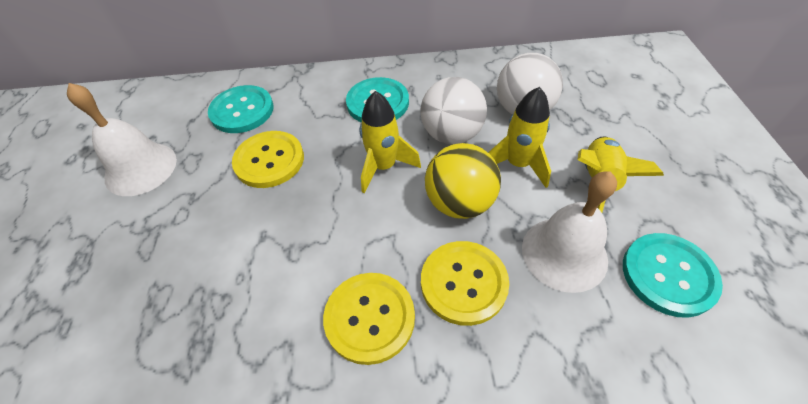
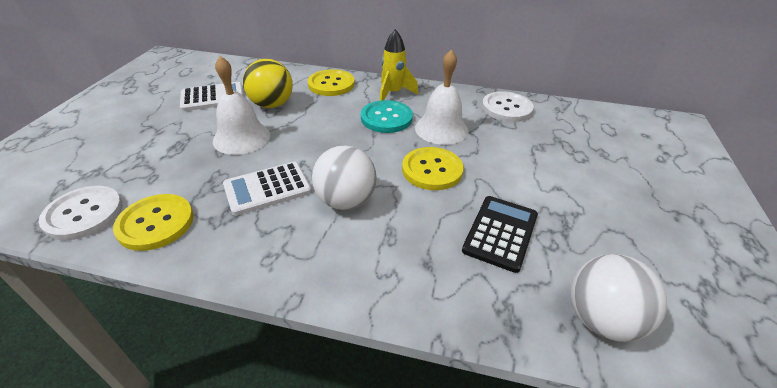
black calculator: none = 0 -> [462,196,538,273] = 1
turquoise button: [208,85,274,133] [346,77,409,123] [623,233,723,318] = 3 -> [361,100,413,133] = 1
white button: none = 0 -> [39,186,123,240] [482,91,534,122] = 2
white calculator: none = 0 -> [180,82,244,111] [223,162,312,216] = 2
yellow rocket: [360,91,421,193] [488,87,551,188] [577,137,664,212] = 3 -> [380,29,418,101] = 1

